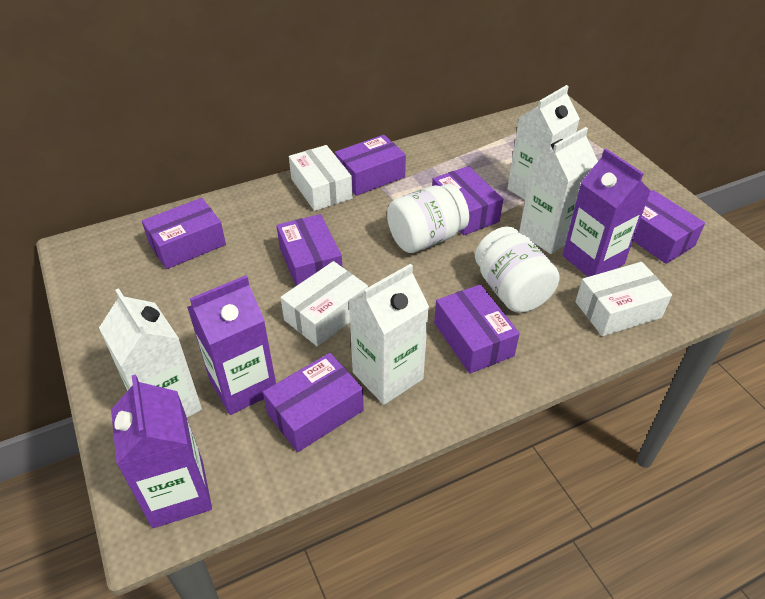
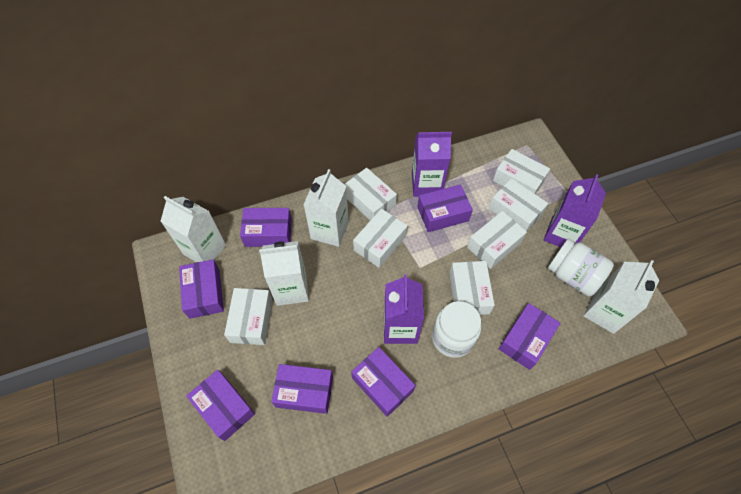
white box: [280,261,368,347] [289,145,353,211] [575,262,672,336] = 3 -> [224,288,273,345] [344,168,397,221] [353,209,408,268] [449,261,495,315] [467,211,527,269] [489,178,548,231] [493,149,550,194] = 7

